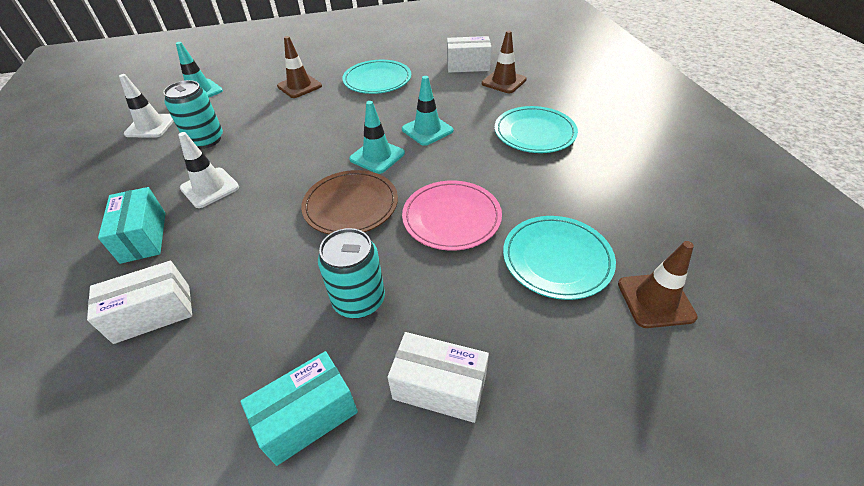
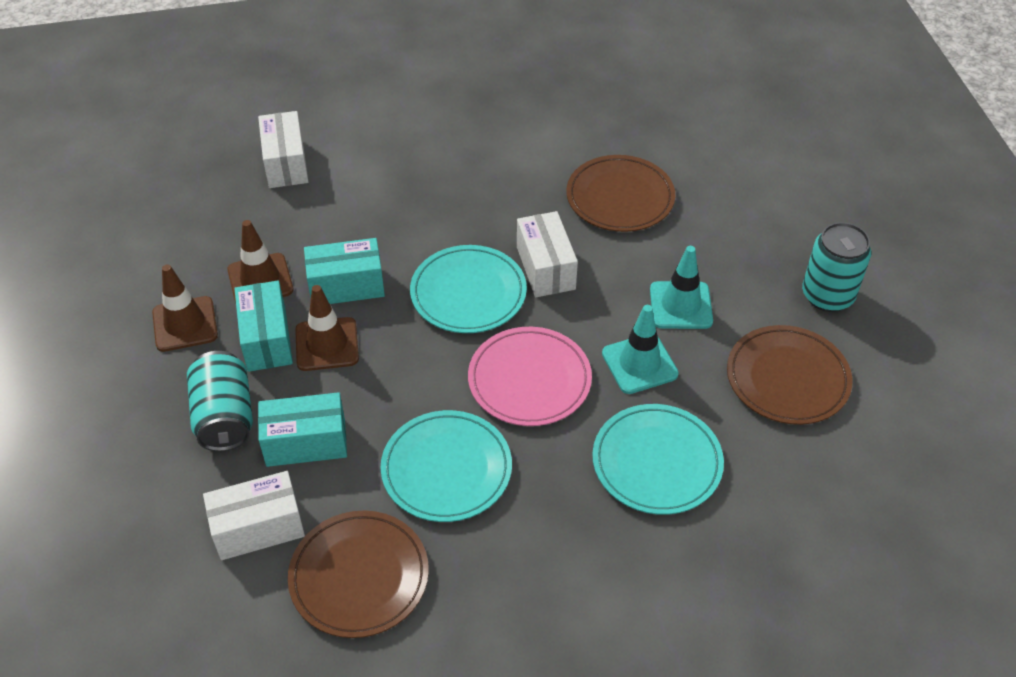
brown plate: [301,170,398,234] = 1 -> [288,510,429,638] [566,155,675,232] [727,325,852,425] = 3
turquoise box: [98,187,166,264] [240,351,358,466] = 2 -> [234,281,293,372] [258,392,347,467] [304,238,385,304] = 3
turquoise traffic cone: [176,42,223,98] [349,101,405,174] [402,76,454,146] = 3 -> [602,305,679,394] [650,246,713,329] = 2
white traffic cone: [119,74,174,138] [178,132,239,208] = 2 -> none = 0

